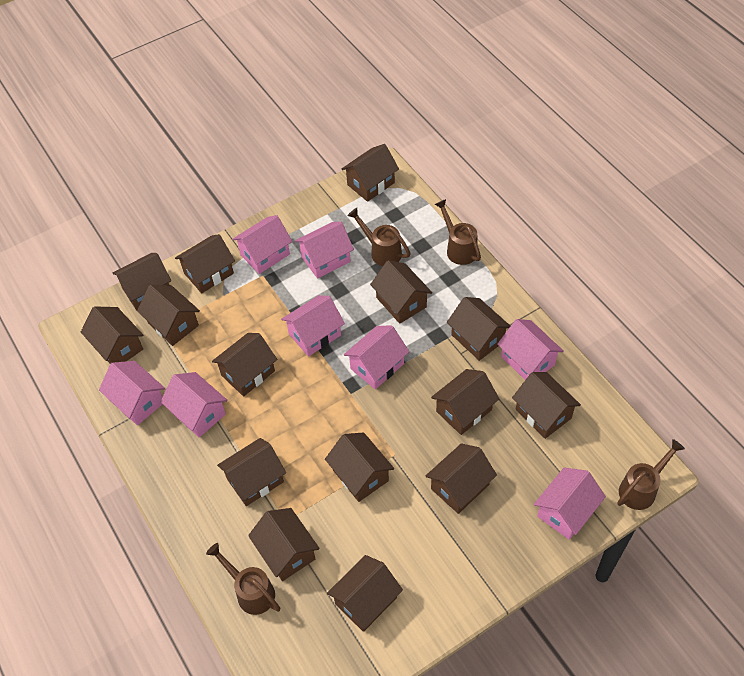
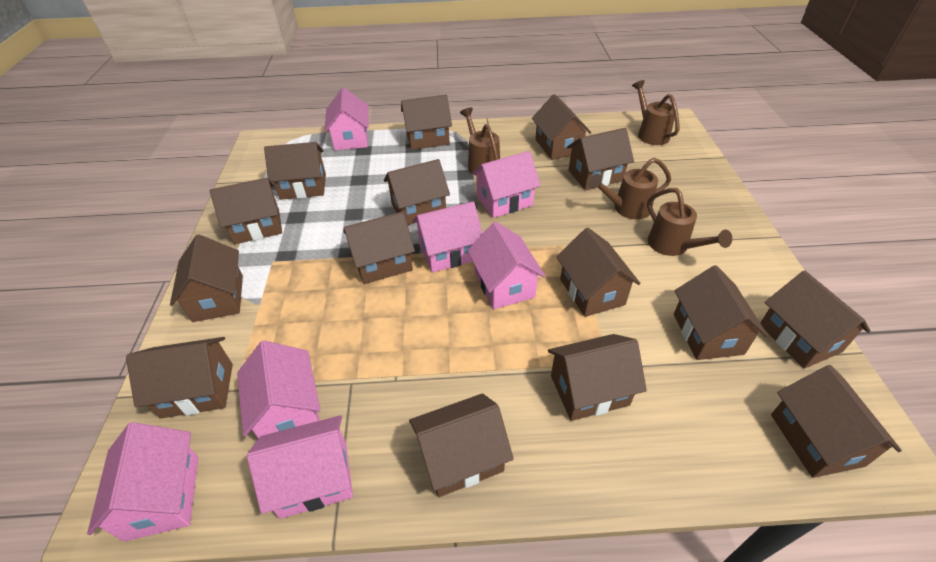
pink house: [99,361,165,425] [160,372,227,438] [232,215,292,274] [281,295,345,357] [295,222,354,278] [344,326,409,389] [497,319,564,380] [534,468,606,540] = 8 -> [87,422,198,542] [237,340,320,439] [247,415,353,519] [324,88,369,150] [412,201,483,273] [467,222,545,309] [472,151,541,218] = 7

